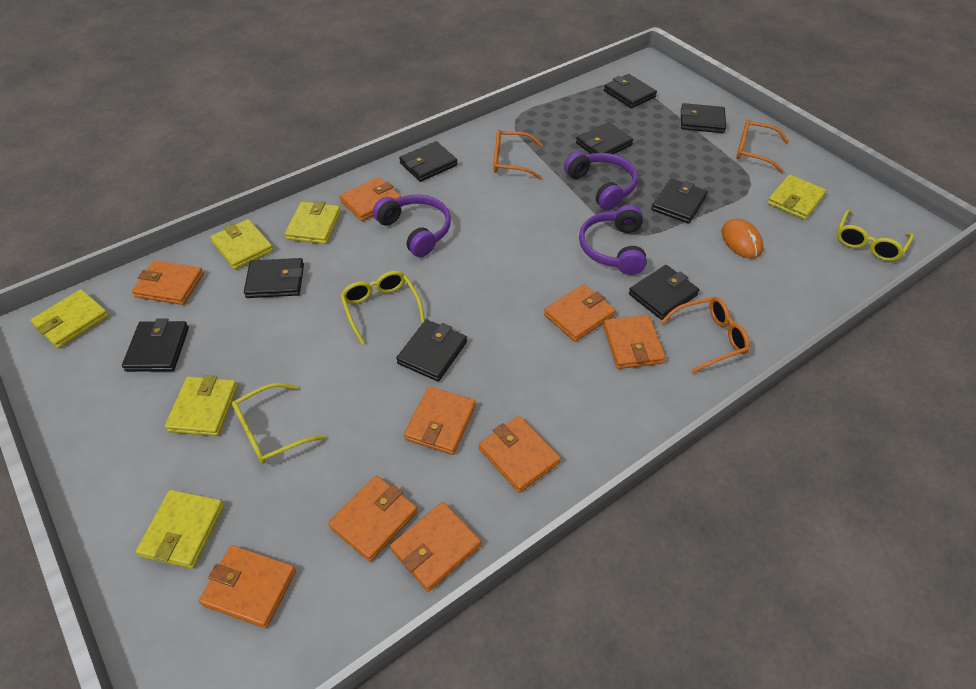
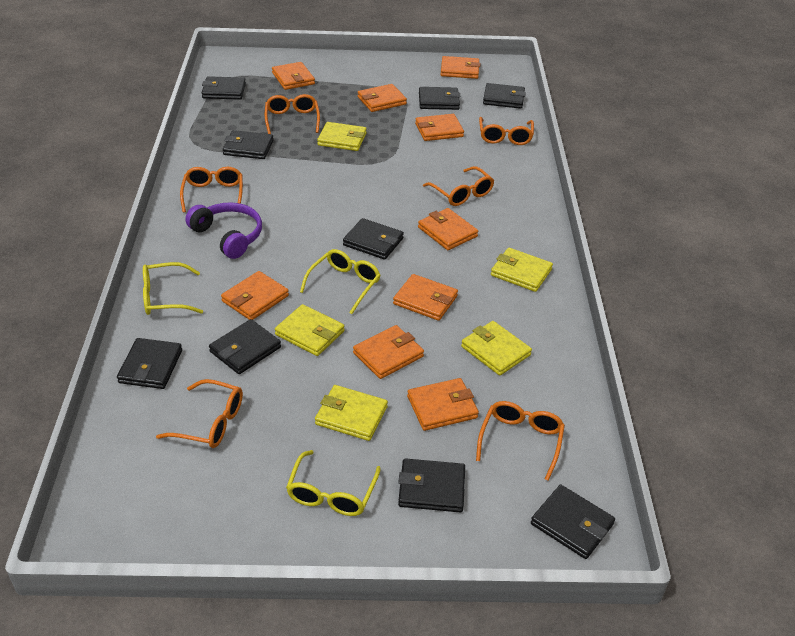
orange glasses: [494,130,543,179] [660,297,750,373] [736,119,789,173] = 3 -> [156,379,243,448] [180,167,243,212] [265,94,320,134] [423,166,494,206] [476,401,565,481] [479,117,534,145] = 6
orange mouse: [722,219,763,259] = 1 -> none = 0
purple headphones: [373,195,451,257] [564,152,637,210] [579,205,647,275] = 3 -> [186,202,262,259] = 1
yellow wallet: [31,289,109,348] [136,490,224,569] [165,375,238,436] [210,219,273,270] [285,201,341,244] [767,175,826,220] = 6 -> [275,304,345,356] [315,385,388,441] [317,122,366,151] [461,321,532,376] [491,248,553,292] = 5

